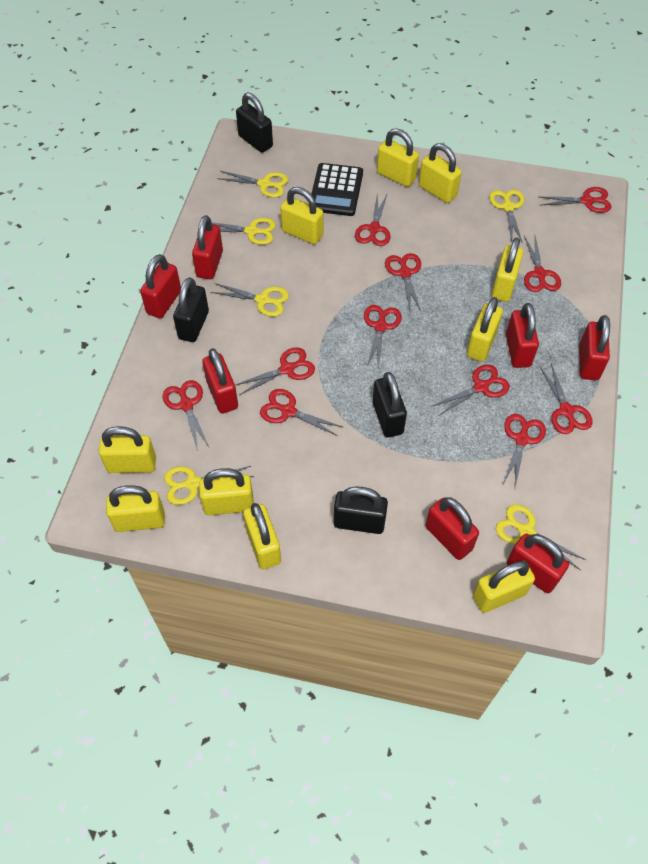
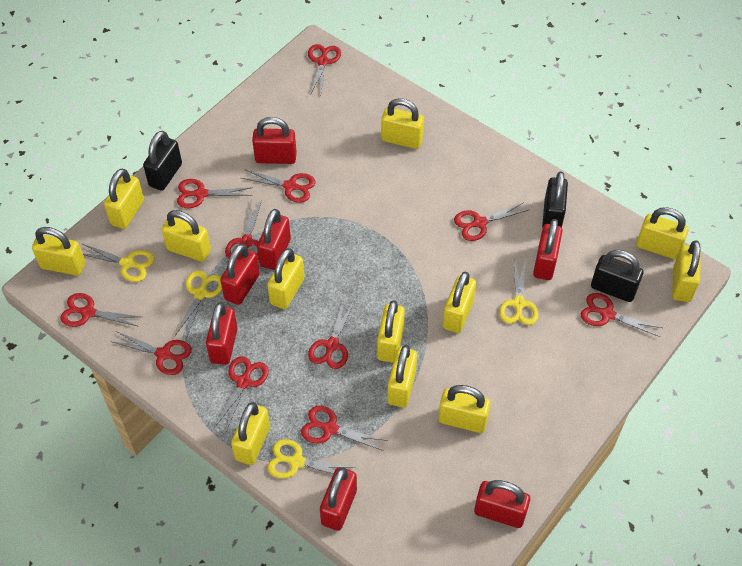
black calculator: [311,163,363,216] = 1 -> none = 0
black padlock: [173,277,209,342] [236,93,273,153] [334,486,388,534] [373,372,407,438] = 4 -> [143,131,182,191] [542,171,568,227] [591,250,643,302] = 3
yellow padlock: [99,426,156,473] [106,485,165,532] [199,468,254,515] [243,503,281,569] [280,187,323,245] [377,128,419,187] [419,143,462,203] [467,297,503,362] [473,561,535,613] [492,238,523,302] = 10 -> [32,227,85,276] [104,169,144,229] [162,210,211,262] [231,402,270,465] [267,248,305,309] [377,300,405,363] [381,98,424,149] [387,345,417,407] [438,385,491,433] [443,272,476,333] [636,207,689,259] [672,240,701,302] = 12
yellow scissors: [164,466,254,505] [211,283,289,317] [212,218,276,245] [217,171,288,198] [489,189,524,242] [496,504,586,570] = 6 -> [82,244,154,282] [175,270,222,339] [267,439,357,479] [499,258,538,325] = 4

